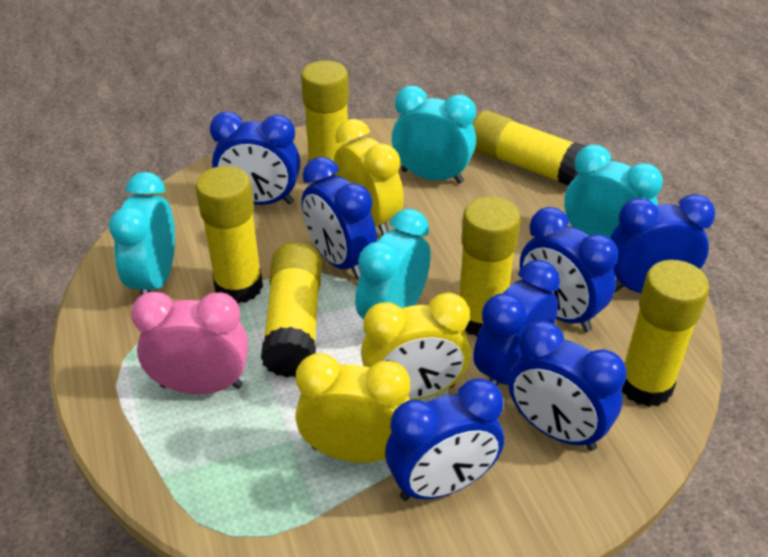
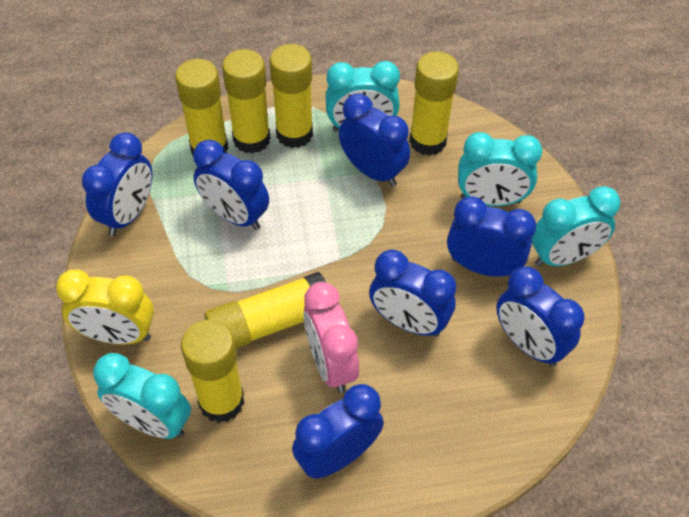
yellow clock: [295,353,410,463] [334,119,404,236] [361,292,471,400] = 3 -> [56,270,154,344] = 1

